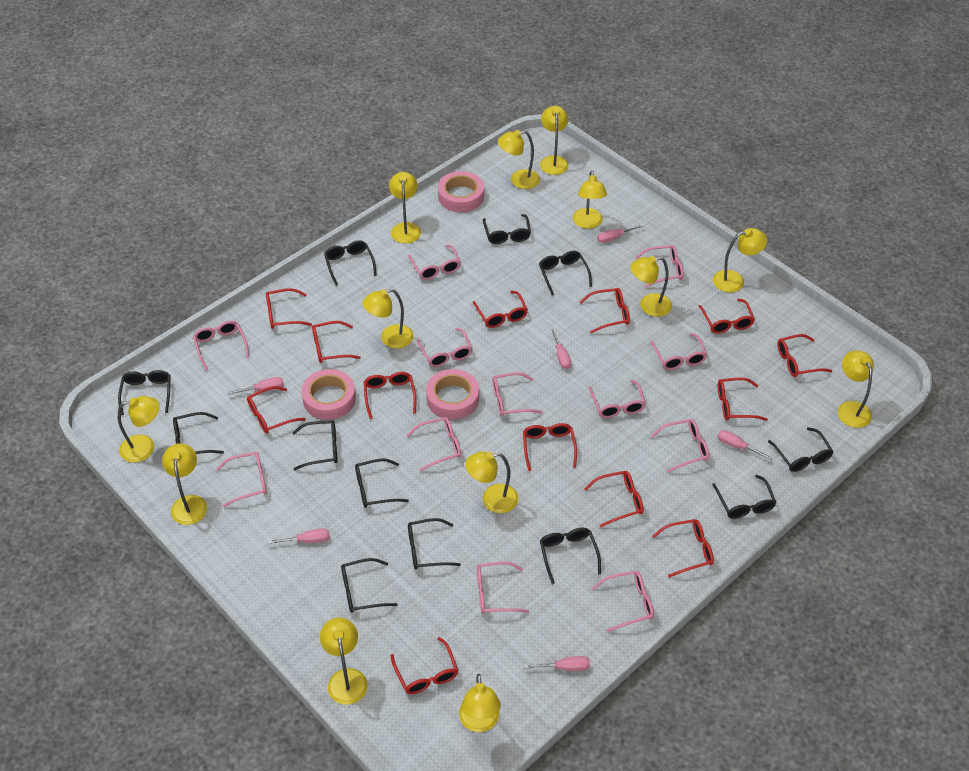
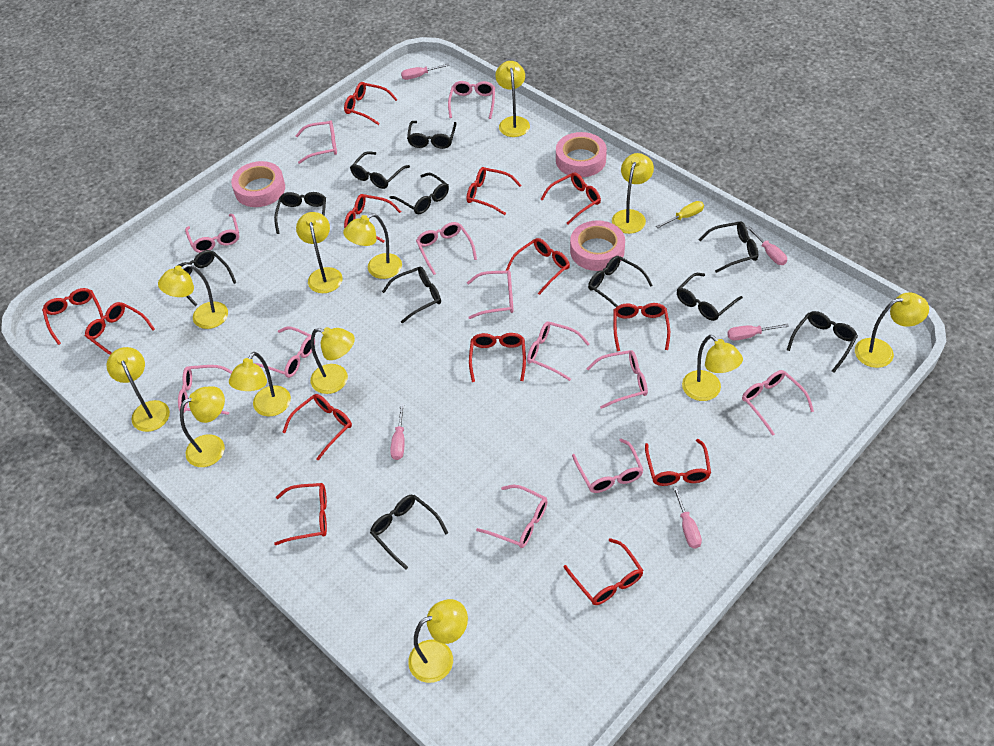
black glasses: [118,370,171,415] [173,412,224,454] [292,420,338,470] [324,240,377,286] [341,558,398,613] [355,458,409,508] [408,518,461,569] [483,214,531,244] [539,251,592,296] [540,528,601,584] [712,475,776,519] [768,427,834,472] = 12 -> [177,250,236,306] [274,192,326,234] [350,151,410,189] [370,495,448,570] [382,267,441,323] [390,173,449,214] [407,121,457,149] [588,256,653,307] [677,273,743,321] [698,221,758,273] [787,311,858,373] = 11
pink screwdriver: [228,377,284,395] [268,529,330,544] [524,656,590,671] [550,327,571,369] [597,224,644,243] [718,430,772,460] = 6 -> [390,404,405,460] [401,64,450,80] [673,486,702,548] [727,323,789,340] [747,226,787,265] = 5
yellow lamp: [118,396,160,462] [162,443,207,525] [320,618,368,705] [362,289,413,348] [389,172,421,243] [459,674,501,732] [465,452,518,513] [498,130,540,189] [540,106,569,175] [573,171,607,229] [630,256,672,317] [713,228,767,292] [838,350,874,428] = 13 -> [107,347,170,432] [158,264,228,329] [180,386,225,467] [229,352,291,416] [296,212,342,293] [311,327,355,394] [343,213,402,279] [408,599,468,683] [495,61,530,137] [612,153,654,234] [682,335,743,401] [855,292,929,368] = 12
yellow screwdriver: none = 0 -> [656,201,704,228] = 1

